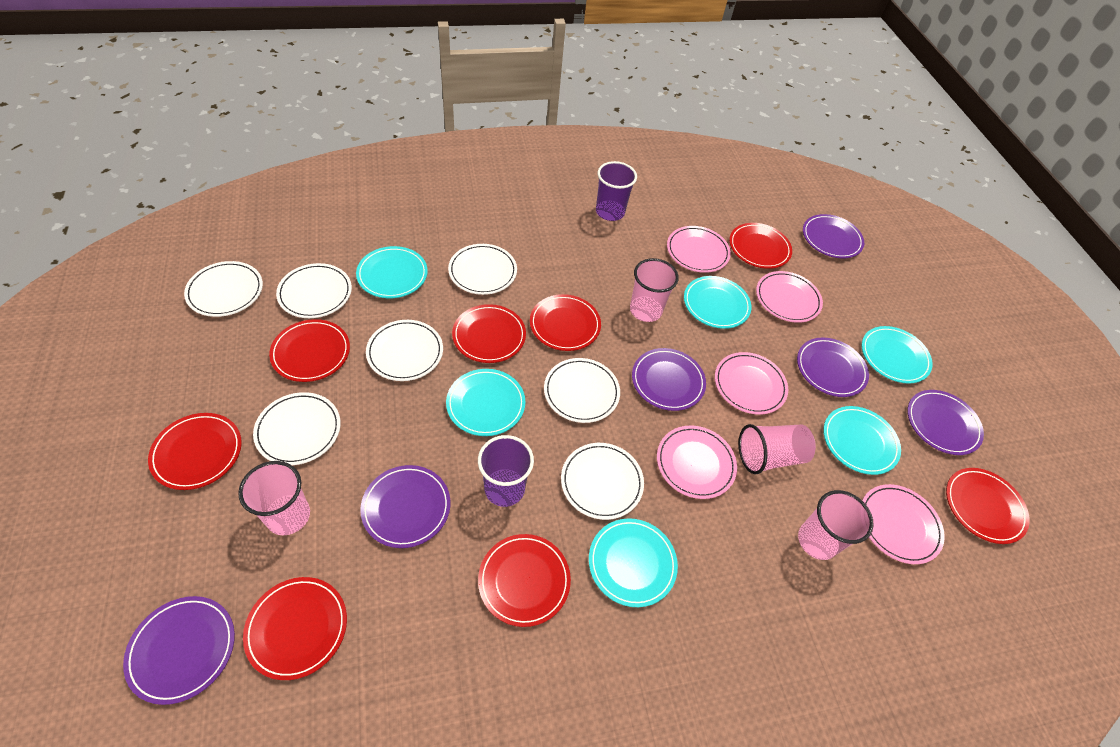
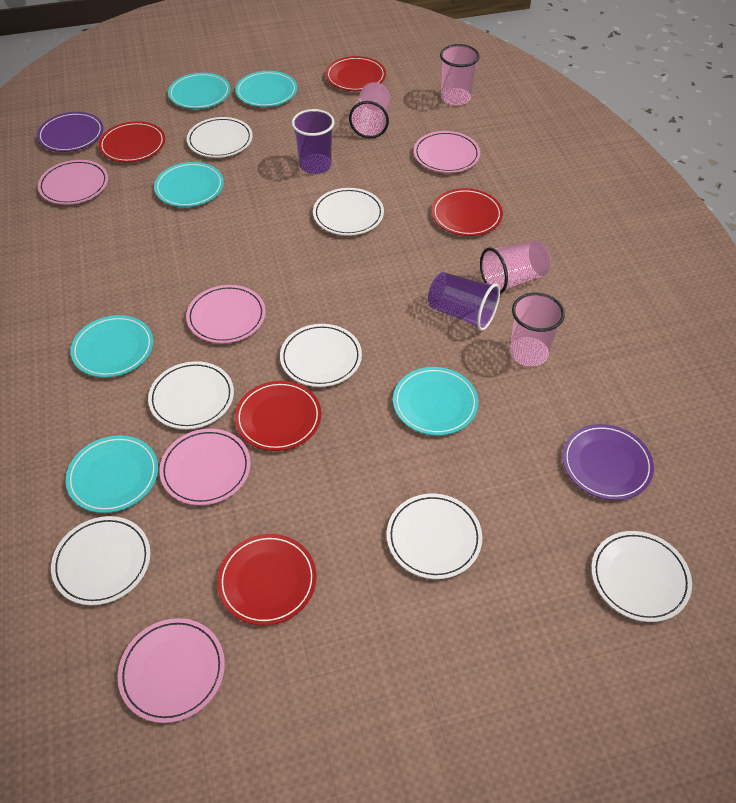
purple plate: [123,596,235,705] [360,465,450,548] [632,348,706,411] [797,338,869,397] [803,214,864,259] [907,390,984,455] = 6 -> [37,112,103,152] [562,424,654,500] = 2
red plate: [148,413,242,490] [243,577,347,680] [269,319,350,382] [452,304,526,363] [478,534,571,627] [530,294,601,351] [729,223,792,269] [946,468,1030,544] = 8 -> [98,121,165,163] [217,534,317,625] [235,381,321,451] [325,56,386,91] [432,188,503,236] = 5

